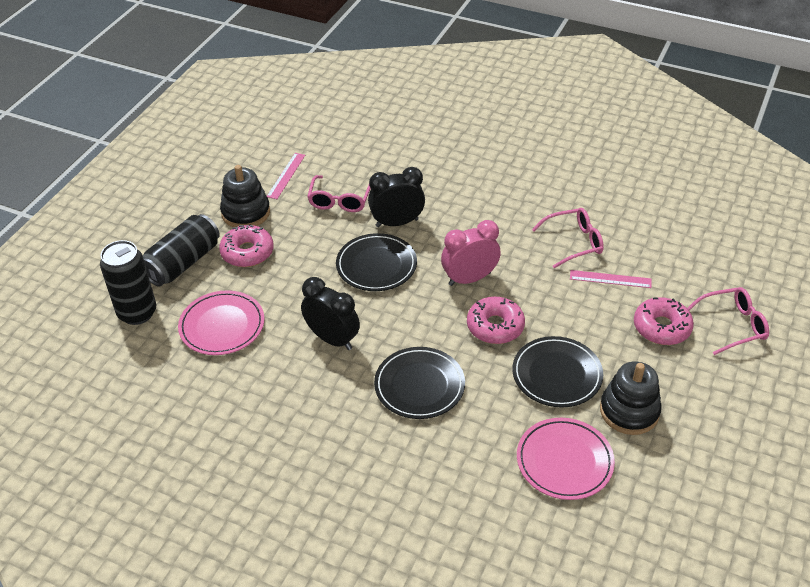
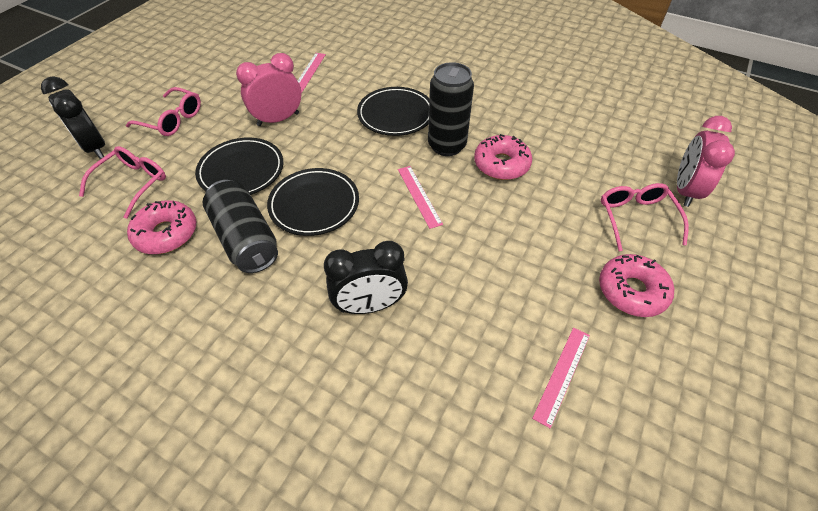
black stacking toy: [220,165,270,228] [600,361,662,435] = 2 -> none = 0
pink clock: [441,220,501,286] = 1 -> [236,53,301,126] [677,116,735,207] = 2
pink plate: [178,290,264,355] [517,418,615,500] = 2 -> none = 0
pink ruler: [267,153,305,199] [570,270,651,288] = 2 -> [298,53,326,93] [398,166,443,229] [532,327,590,429] = 3

